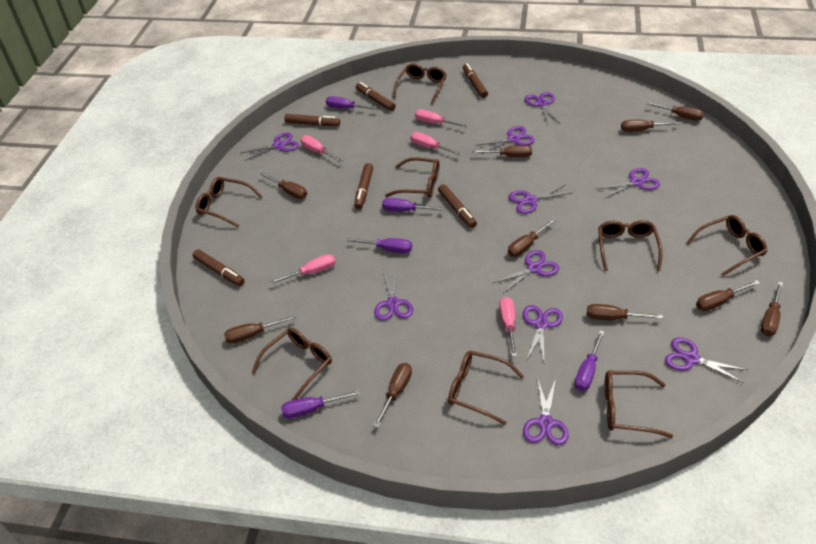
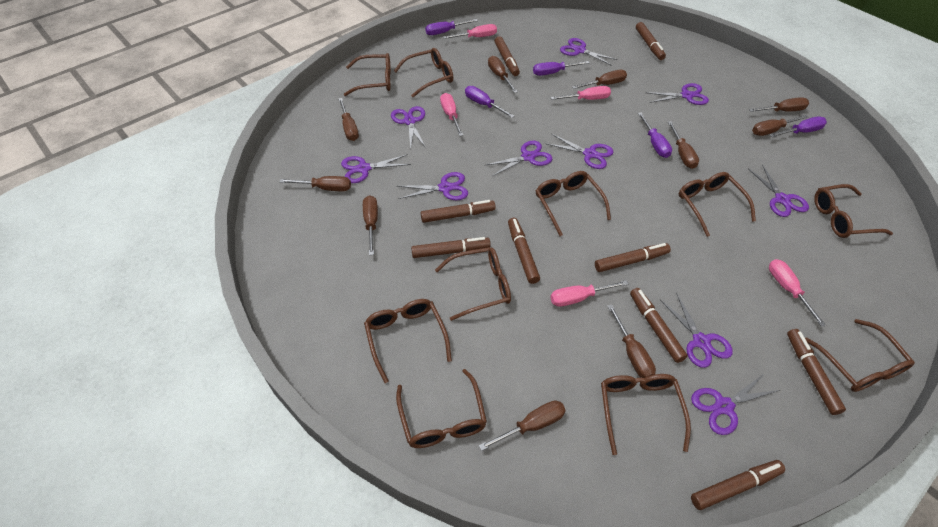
brown glasses: [196,177,262,227] [252,328,332,401] [385,157,439,198] [393,63,447,104] [448,351,524,425] [598,220,663,271] [605,371,673,438] [686,215,767,276] = 8 -> [344,53,391,96] [364,299,452,383] [394,48,453,97] [396,369,487,448] [435,247,511,321] [536,171,611,236] [601,374,691,455] [679,172,756,237] [805,319,915,392] [814,184,893,238] = 10
brown marker: [193,249,245,286] [284,114,340,126] [354,163,373,209] [356,82,396,111] [438,184,477,228] [463,64,488,98] = 6 -> [411,237,491,258] [421,200,496,223] [494,36,520,76] [508,218,540,284] [595,243,671,272] [630,288,688,363] [636,22,666,60] [691,460,785,510] [787,329,846,415] = 9

